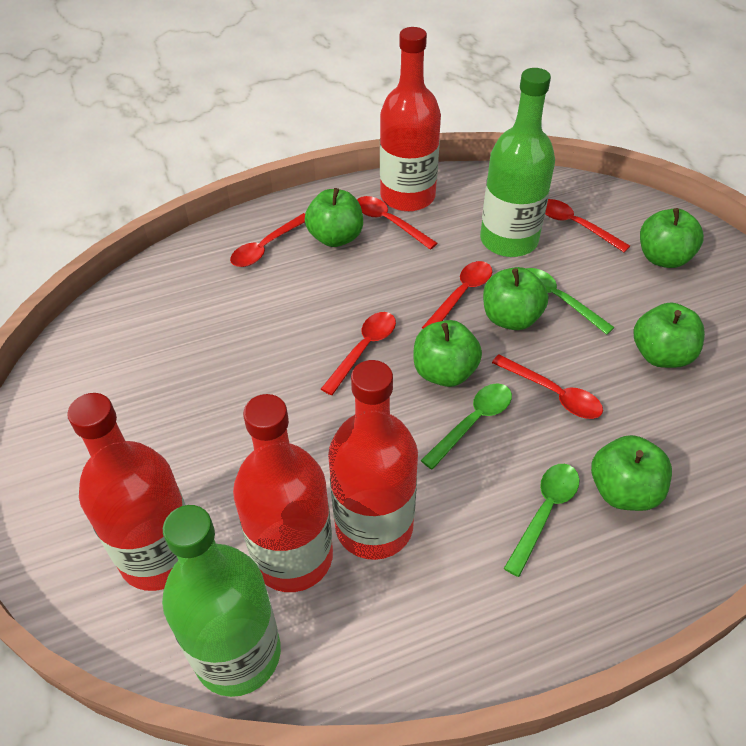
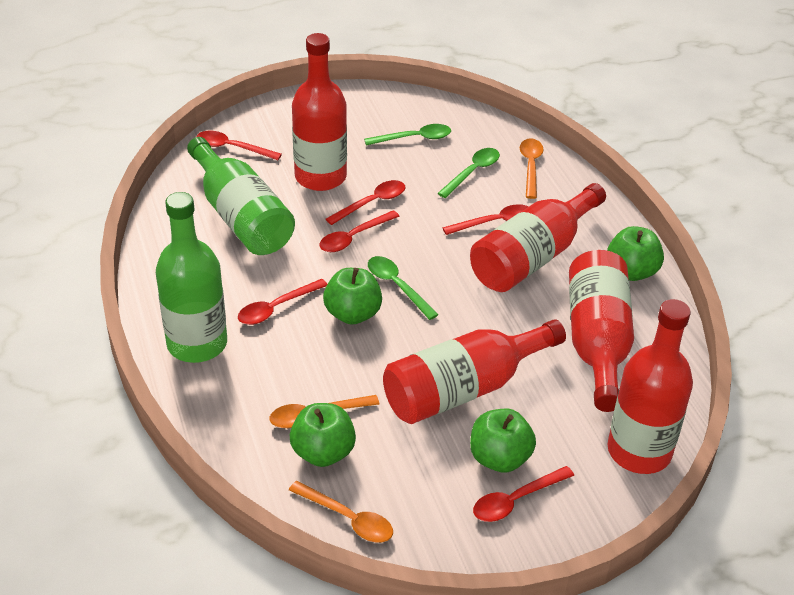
green apple: [305,188,363,247] [413,320,482,387] [483,267,548,330] [591,435,672,511] [634,302,705,368] [640,208,704,268] = 6 -> [290,403,356,467] [323,268,382,324] [470,409,536,473] [607,226,664,281] = 4
orange spoon: none = 0 -> [270,395,379,428] [289,481,393,543] [520,138,544,199] = 3
red bottle: [67,393,185,591] [233,394,333,592] [328,360,418,560] [380,27,441,212] = 4 -> [292,33,347,191] [383,319,566,424] [470,183,606,292] [569,250,634,412] [607,299,693,474] = 5

